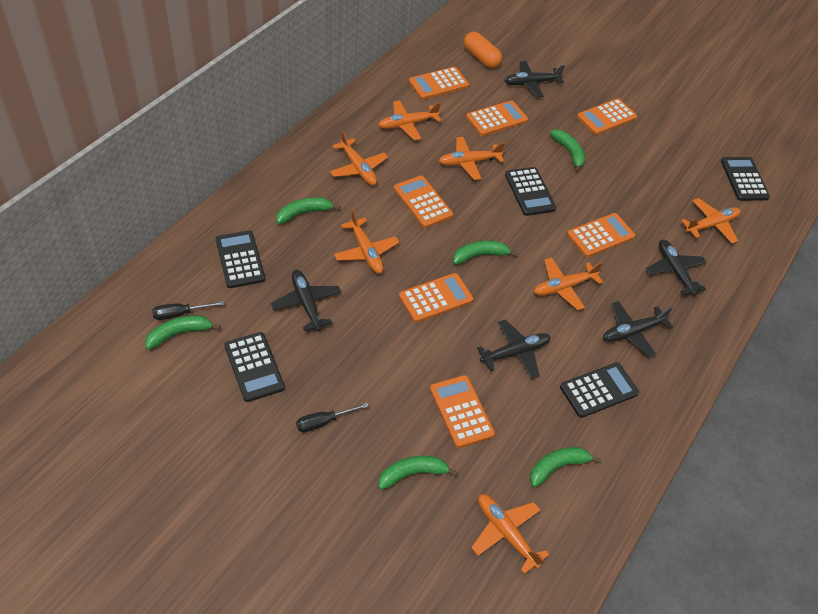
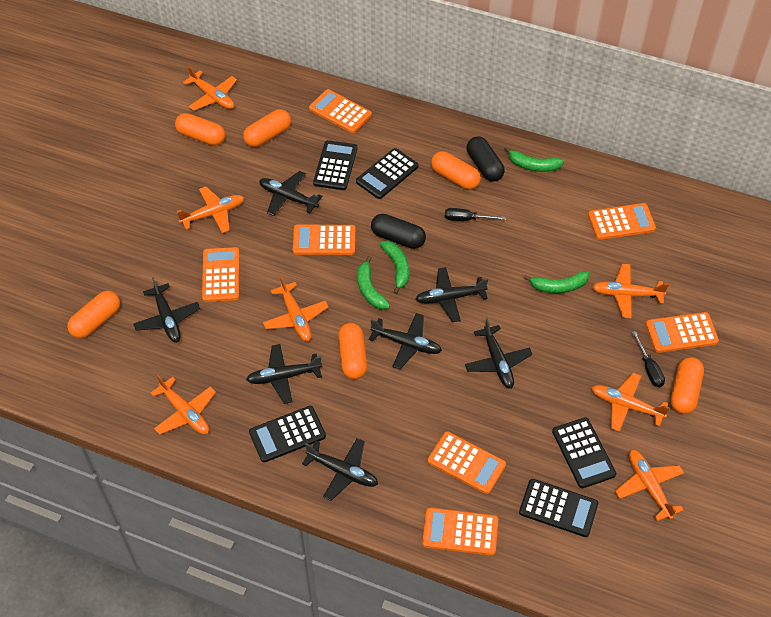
black capsule: none = 0 -> [371,214,426,249] [467,136,505,182] = 2
black plane: [271,270,341,331] [477,320,550,379] [504,61,565,98] [603,301,673,357] [646,239,707,296] = 5 -> [133,277,200,343] [246,344,322,404] [259,171,323,216] [302,438,378,501] [369,313,442,369] [416,267,488,322] [465,318,533,389] = 7
green banana: [145,315,220,350] [276,197,340,224] [379,456,458,490] [453,241,518,265] [530,447,601,487] [550,130,585,173] = 6 -> [357,256,390,310] [380,241,409,294] [504,146,564,172] [524,271,589,293] = 4
orange capsule: [464,32,502,68] = 1 -> [67,291,120,338] [175,113,225,146] [243,109,291,147] [338,323,367,379] [431,151,481,190] [671,357,704,414] = 6

